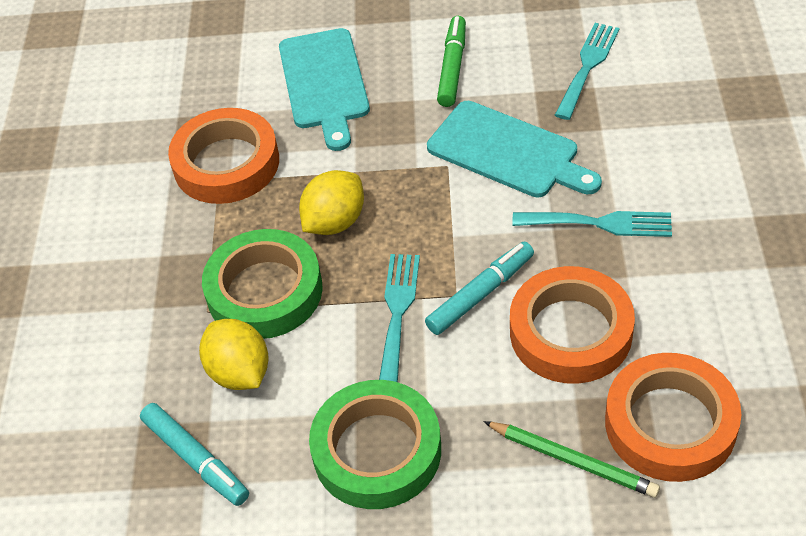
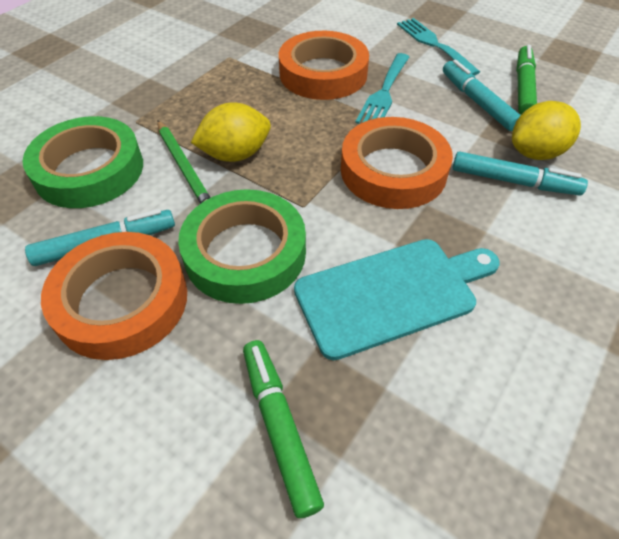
green marker: [437,16,466,107] = 1 -> [243,340,324,518] [516,45,537,115] = 2
turquoise cutting board: [279,28,370,151] [427,101,602,198] = 2 -> [294,239,500,360] = 1
turquoise fork: [379,254,420,382] [512,211,672,237] [555,23,620,120] = 3 -> [355,53,409,124] [397,18,480,76] = 2
turquoise marker: [140,403,249,506] [425,242,534,335] = 2 -> [25,209,175,266] [443,60,521,131] [452,151,588,196] = 3

